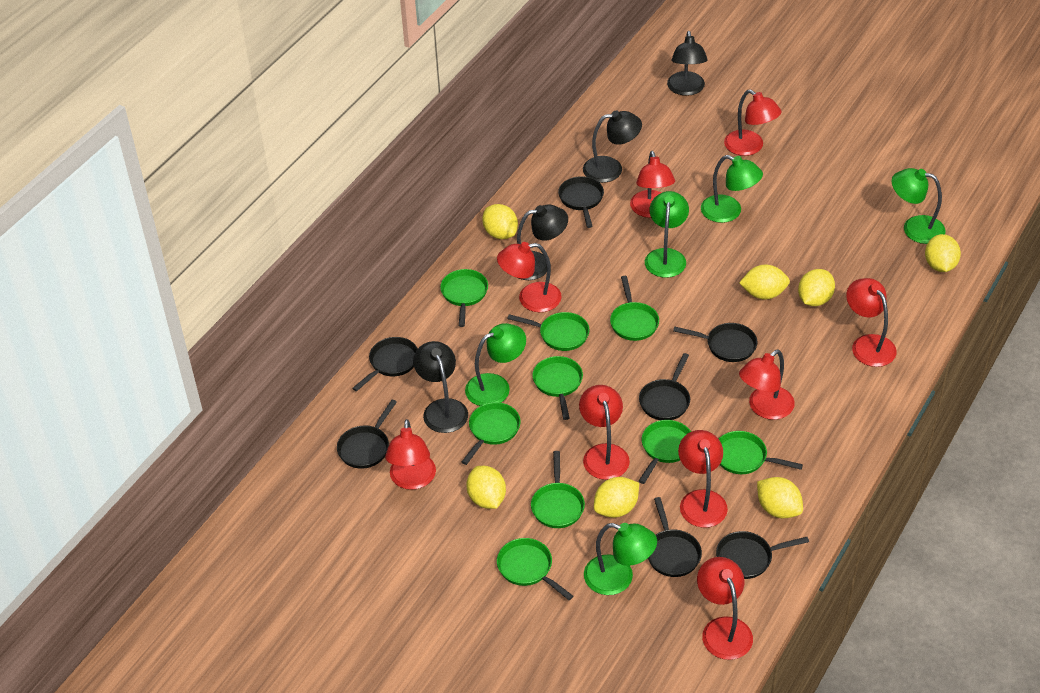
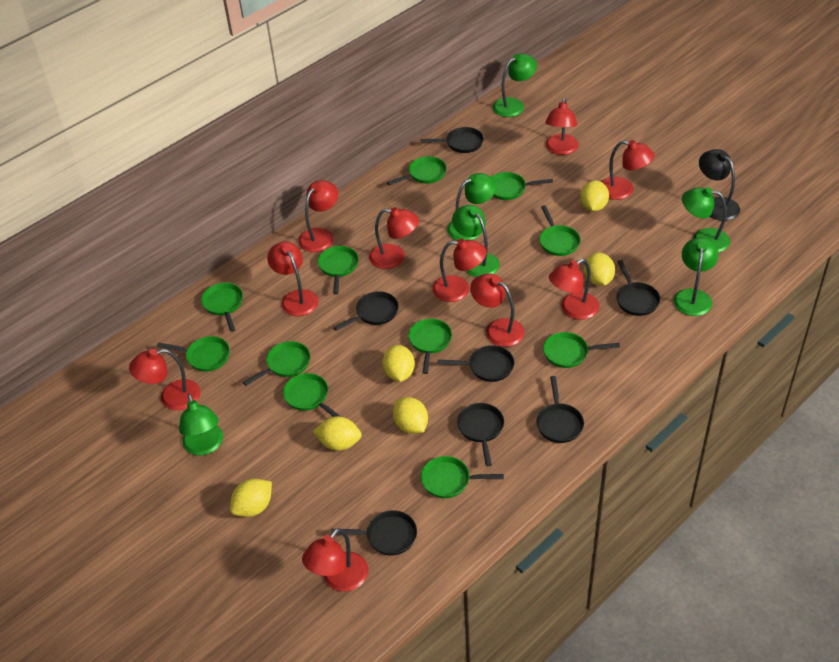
black lamp: [413,341,468,433] [517,204,568,280] [583,110,642,183] [667,31,708,96] = 4 -> [699,149,740,221] = 1
green lamp: [465,323,526,406] [584,523,657,595] [645,191,689,278] [701,155,763,223] [892,168,946,244] = 5 -> [179,394,223,455] [447,173,497,241] [452,205,500,277] [493,53,537,117] [673,238,719,316] [682,187,730,253] = 6
green pan: [440,269,488,327] [462,402,521,465] [497,538,573,600] [507,312,589,351] [531,451,585,528] [532,356,583,420] [610,276,659,341] [639,420,691,484] [719,431,803,474] = 9 -> [157,336,230,372] [201,283,243,332] [243,341,310,386] [283,373,341,417] [318,246,359,294] [387,156,447,185] [408,319,452,374] [421,456,504,498] [492,172,553,200] [539,205,580,256] [543,332,620,368] = 11
red lamp: [385,419,436,490] [497,242,562,312] [579,385,630,480] [630,151,675,218] [678,430,728,528] [697,557,753,660] [724,90,782,156] [739,349,795,420] [846,278,897,367] = 9 -> [129,349,201,410] [267,242,319,316] [298,180,338,252] [302,528,368,592] [369,207,419,269] [432,239,487,302] [470,273,525,347] [545,98,579,155] [549,259,599,320] [602,140,654,200] = 10
yellow lemon: [466,466,506,509] [482,204,518,239] [594,477,639,518] [739,264,790,300] [757,477,803,518] [798,269,835,306] [925,234,961,272] = 7 -> [230,479,272,517] [313,416,362,451] [382,345,415,382] [393,397,428,434] [580,181,609,212] [584,253,615,286] = 6

